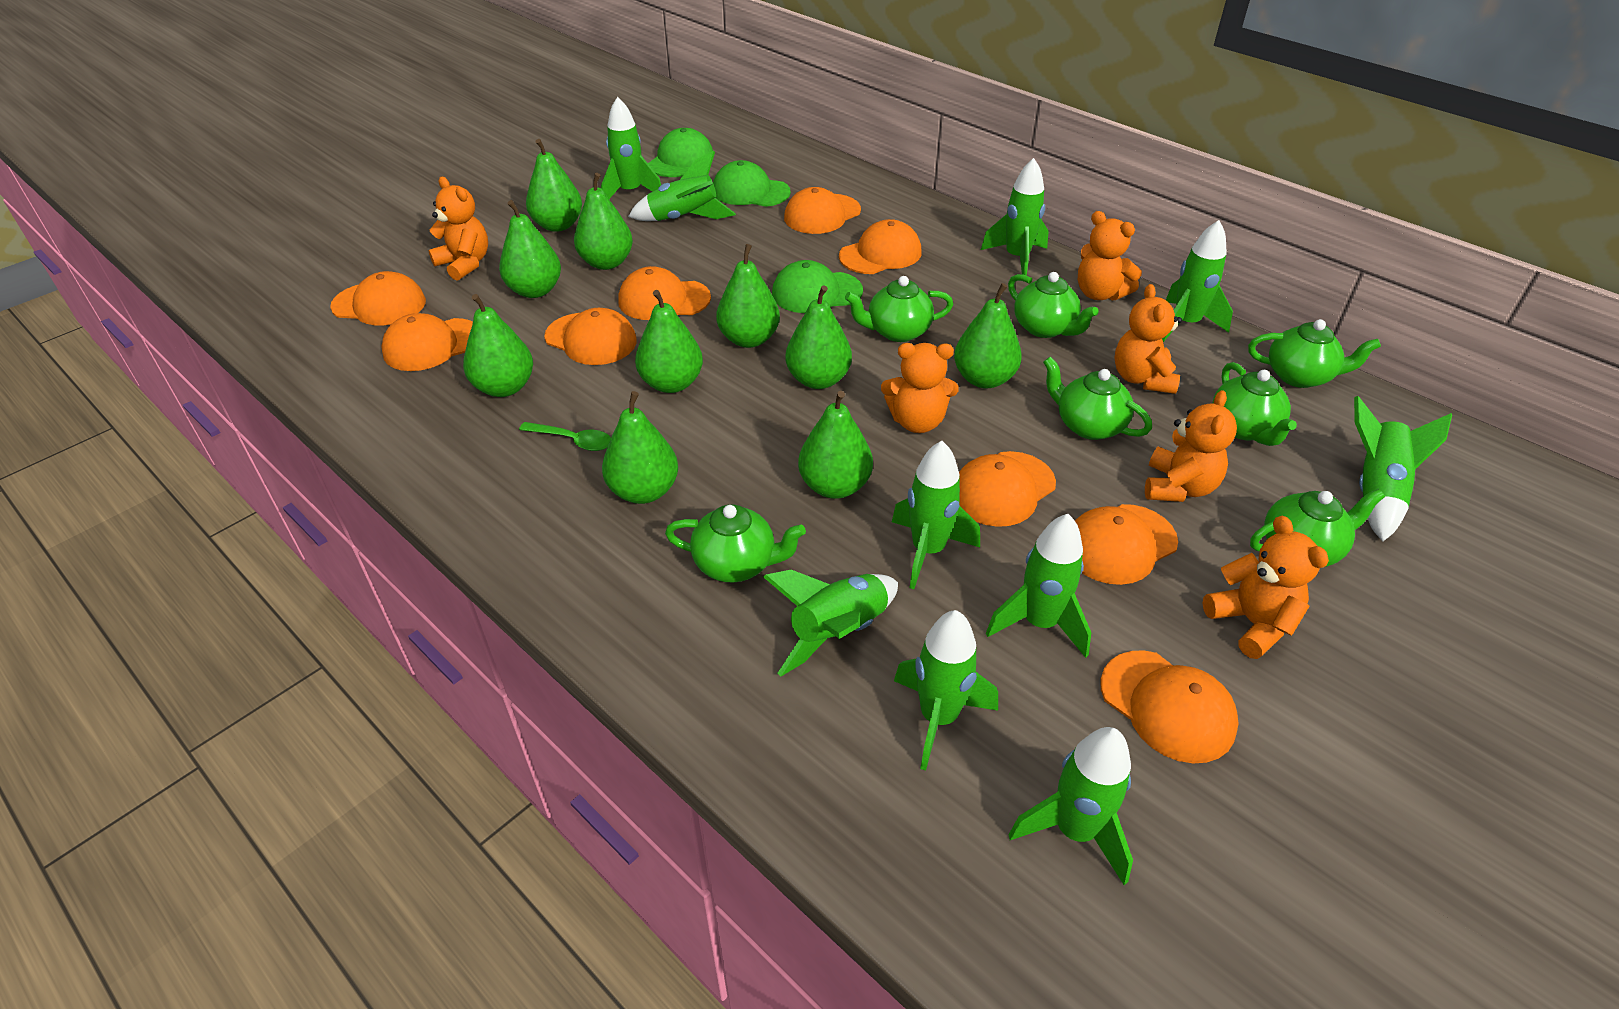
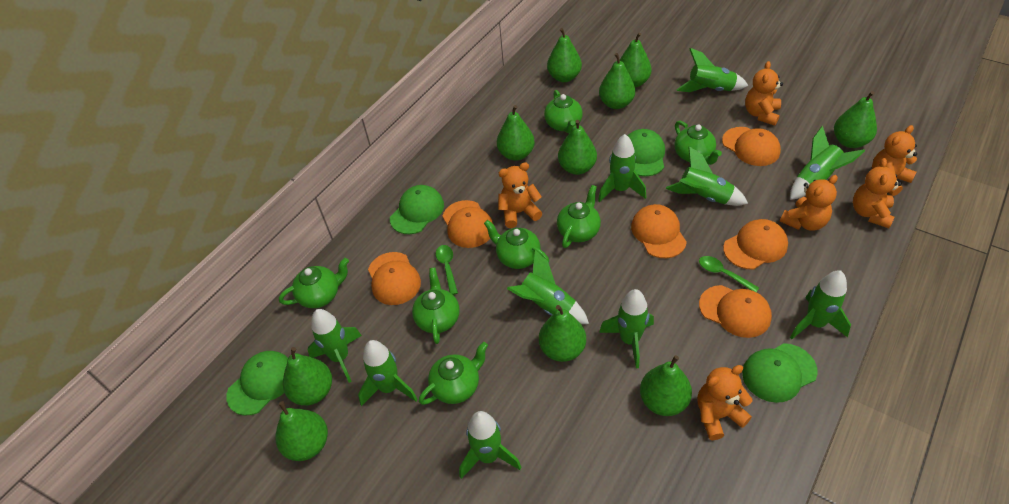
green cap: [648,128,713,177] [713,160,791,207] [772,260,863,313] = 3 -> [226,351,288,416] [390,185,444,234] [627,129,665,176] [742,343,818,403] = 4
green spoon: [519,422,611,451] = 1 -> [436,245,458,295] [699,256,759,292] = 2
orange cap: [330,271,426,325] [381,313,473,371] [544,308,637,365] [618,266,711,320] [784,187,861,234] [839,219,922,274] [959,451,1056,527] [1075,504,1178,585] [1100,650,1239,763] = 9 -> [368,252,421,305] [442,200,494,248] [631,204,687,258] [699,285,772,338] [722,127,781,166] [723,219,788,270] = 6

